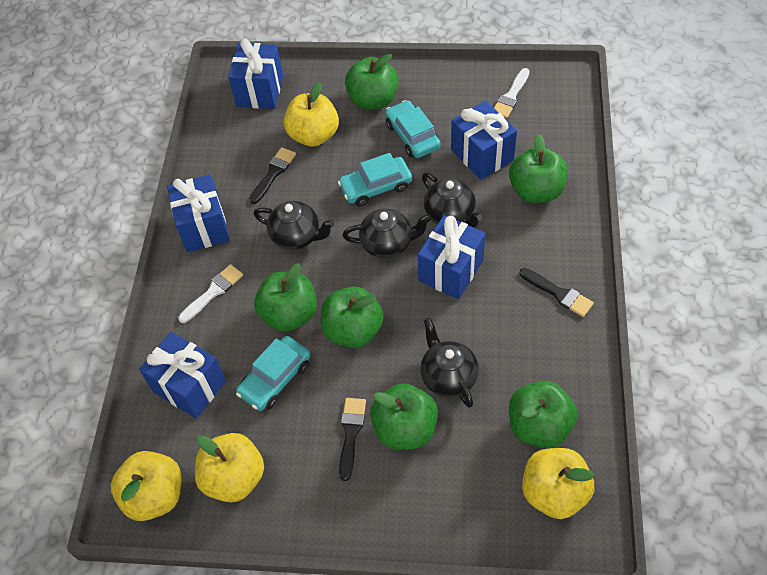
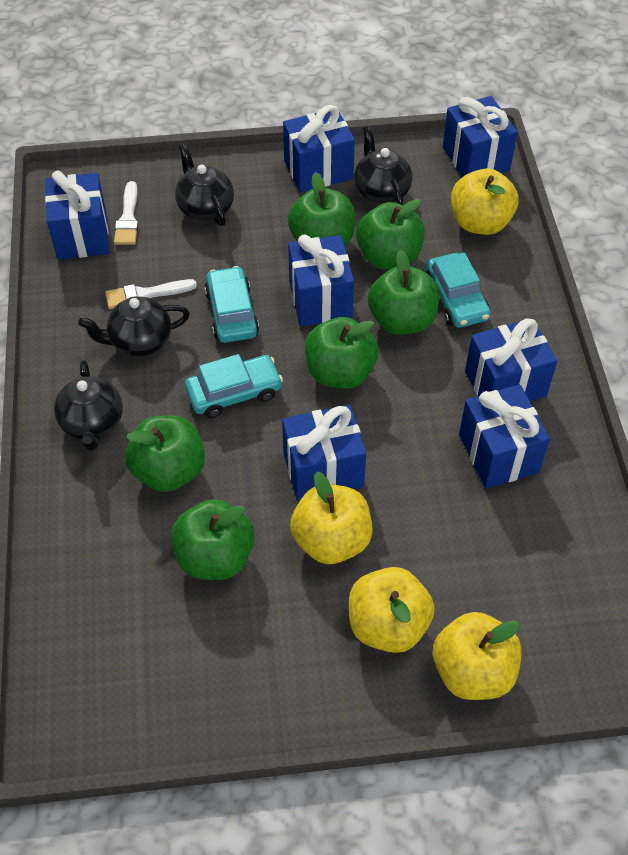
black brush: [250,147,296,204] [339,398,366,481] [519,268,594,317] = 3 -> none = 0
blue gift: [139,332,226,419] [167,175,230,252] [228,39,283,109] [418,215,485,299] [451,101,517,180] = 5 -> [45,170,109,260] [282,405,366,501] [283,105,355,192] [288,234,354,326] [443,96,518,177] [459,385,550,489] [465,318,557,401] = 7

